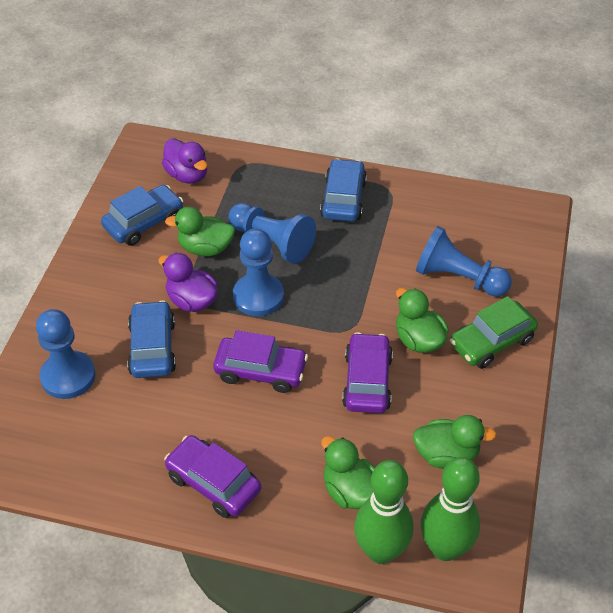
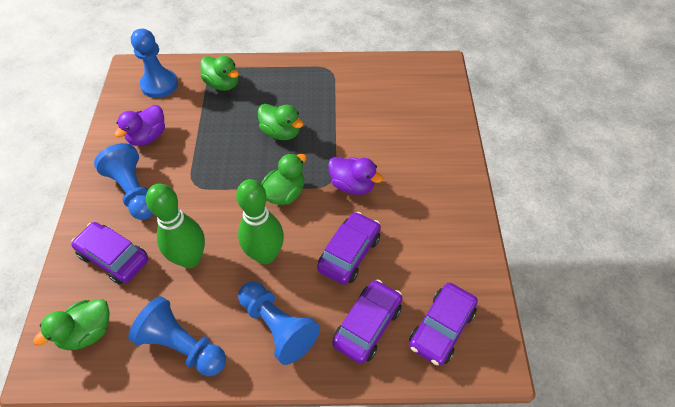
blue car: [101,185,183,246] [127,300,176,378] [320,159,367,222] = 3 -> none = 0
green car: [450,296,538,369] = 1 -> none = 0
purple car: [164,435,261,518] [213,330,308,393] [342,332,393,413] = 3 -> [71,222,148,284] [317,212,381,285] [332,280,403,364] [409,283,478,366] = 4

